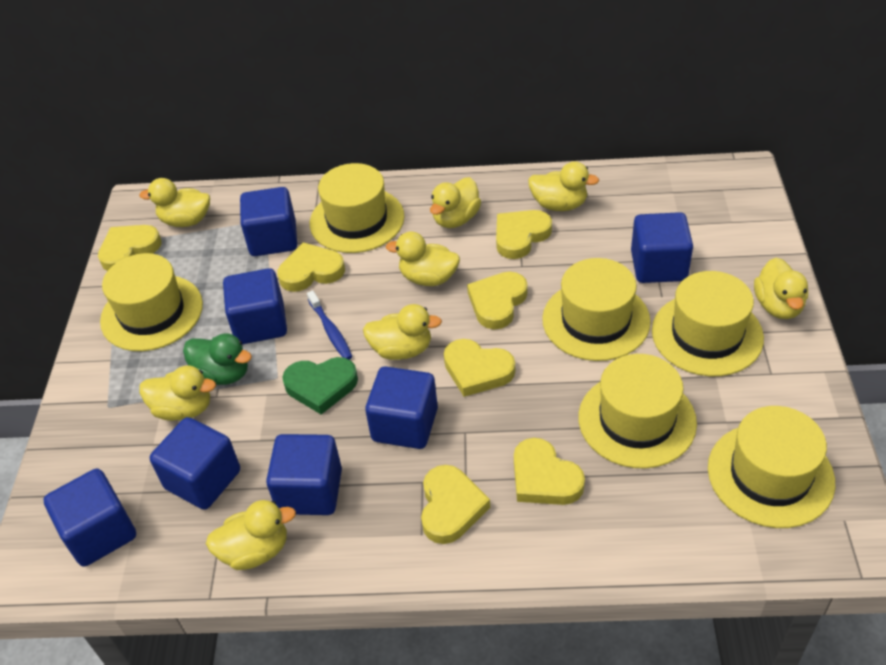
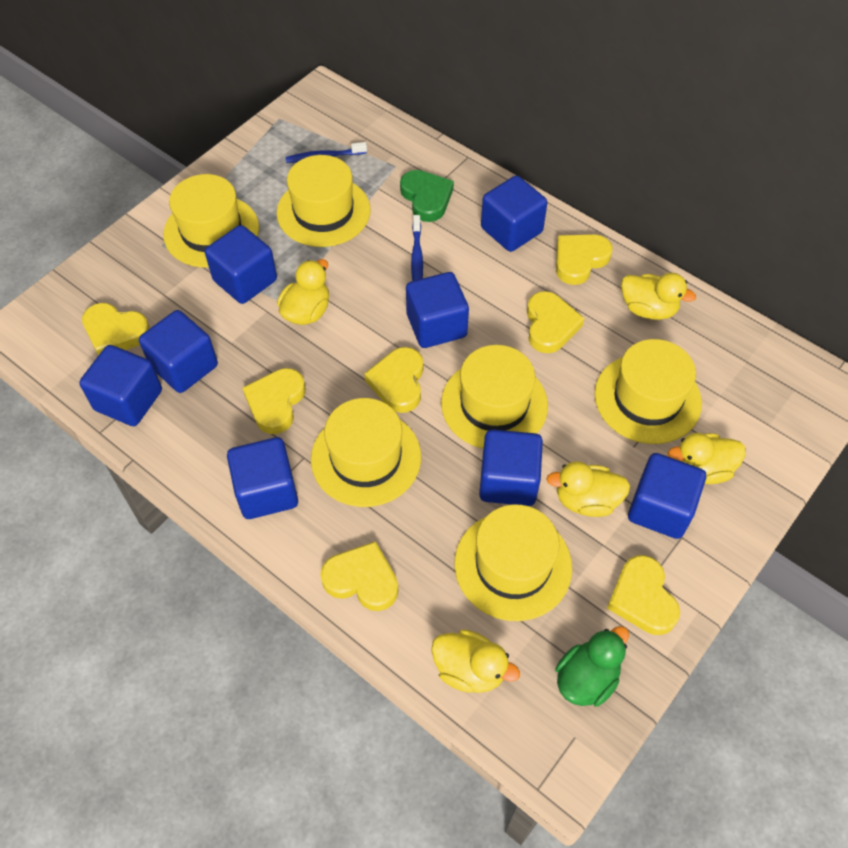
blue cube: [44,469,136,567] [150,417,240,510] [223,268,287,344] [240,187,297,256] [266,434,342,515] [365,366,438,449] [631,212,693,283] = 7 -> [79,345,162,426] [139,310,218,393] [205,225,277,304] [227,437,298,519] [406,272,469,348] [479,429,543,506] [481,175,547,252] [628,453,706,539] = 8
blue toothbrush: [307,290,353,360] = 1 -> [286,142,367,163] [411,215,423,281] = 2
yellow duck: [139,178,210,227] [140,365,216,421] [206,500,296,570] [363,304,442,360] [386,232,460,286] [430,177,481,228] [528,162,599,211] [754,258,808,319] = 8 -> [277,259,329,325] [431,629,520,693] [547,461,630,517] [621,273,696,320] [668,433,746,484] = 5

